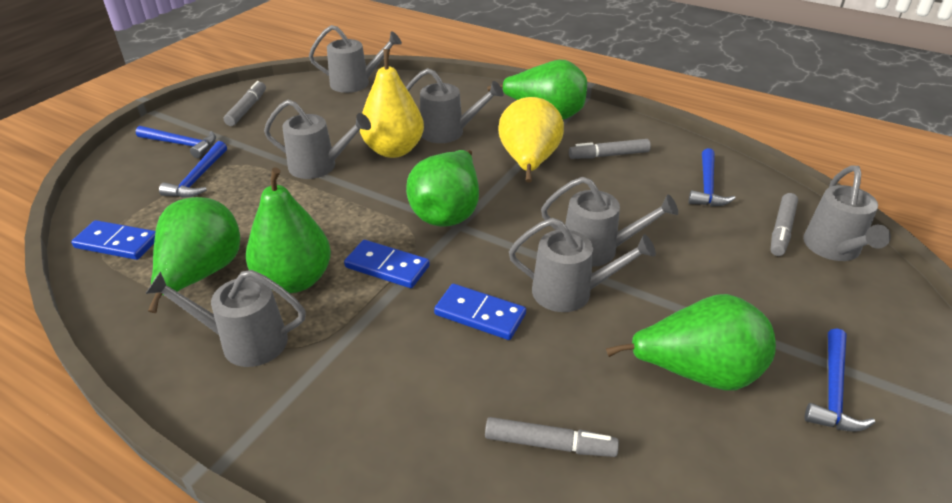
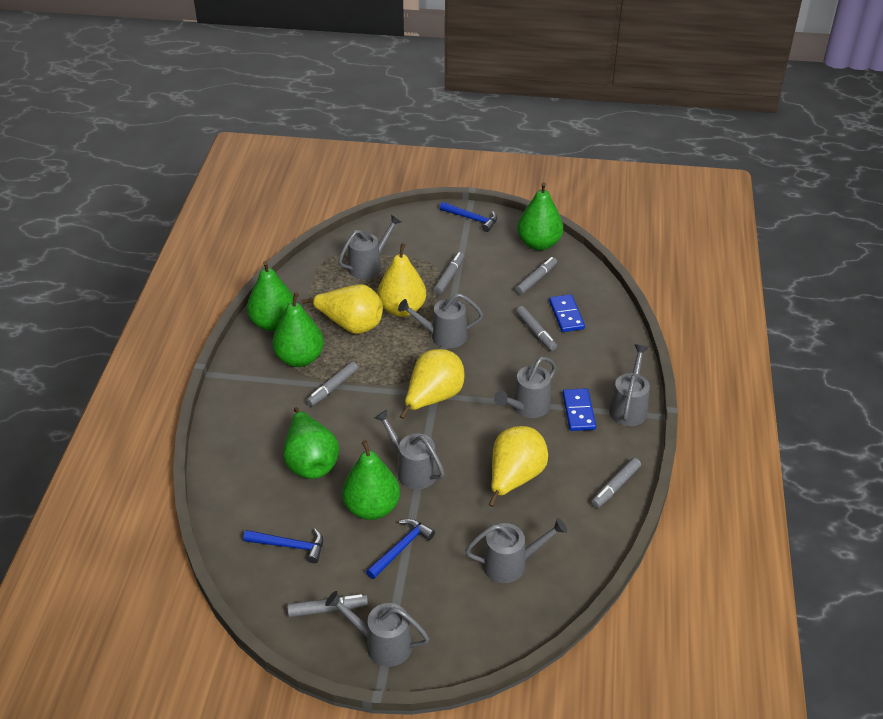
blue domino: [71,220,155,260] [344,240,430,288] [434,284,526,340] = 3 -> [549,294,585,332] [562,388,596,431] = 2
blue hammer: [136,126,216,158] [159,141,227,198] [689,148,736,206] [805,328,875,432] = 4 -> [243,529,323,563] [366,519,435,579] [440,202,497,232] = 3
grey marker: [224,81,266,126] [485,417,619,457] [569,139,651,159] [770,193,798,256] = 4 -> [287,594,368,617] [306,361,358,406] [433,252,464,295] [515,257,557,295] [516,306,557,351] [591,458,641,508] = 6
yellow pear: [360,49,424,158] [498,97,564,182] = 2 -> [302,284,383,334] [377,243,426,317] [399,349,465,419] [488,426,548,507] = 4

